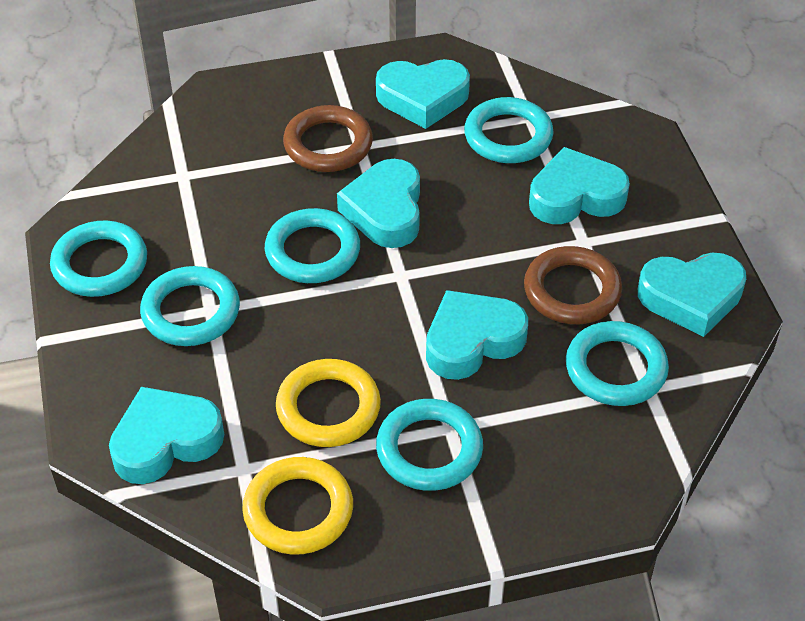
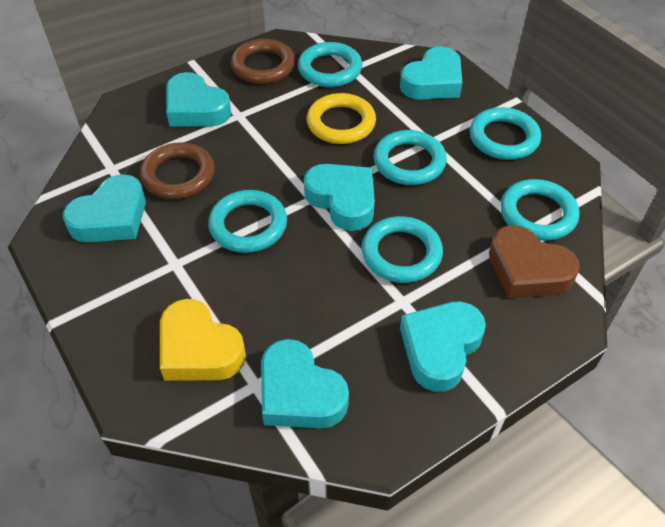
brown heart: none = 0 -> [489,225,580,298] = 1
yellow heart: none = 0 -> [160,299,246,381] = 1
yellow ring: [242,457,353,555] [276,359,381,447] = 2 -> [307,93,376,144] = 1

